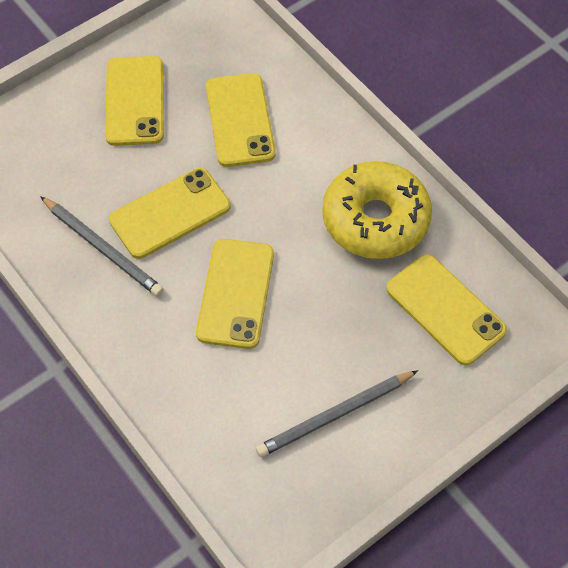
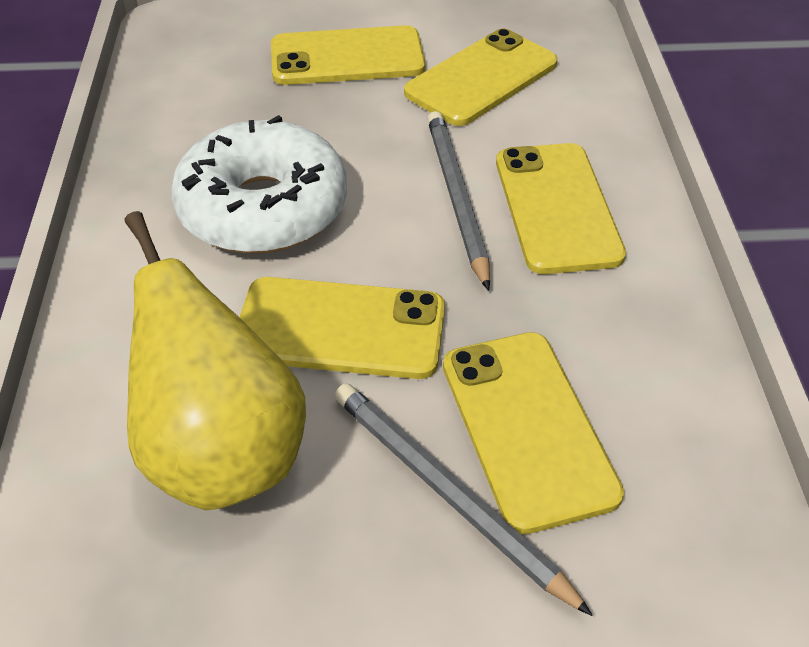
white donut: none = 0 -> [171,115,347,254] = 1
yellow donut: [322,161,432,259] = 1 -> none = 0
yellow pear: none = 0 -> [124,211,306,510] = 1

